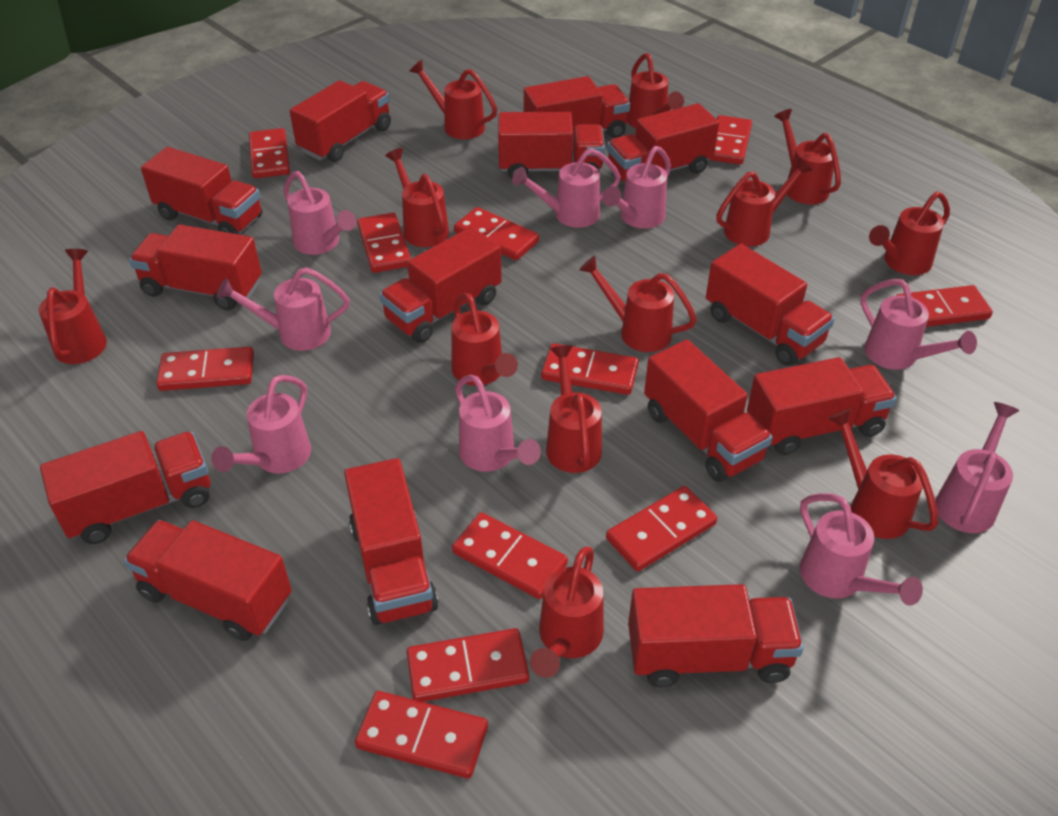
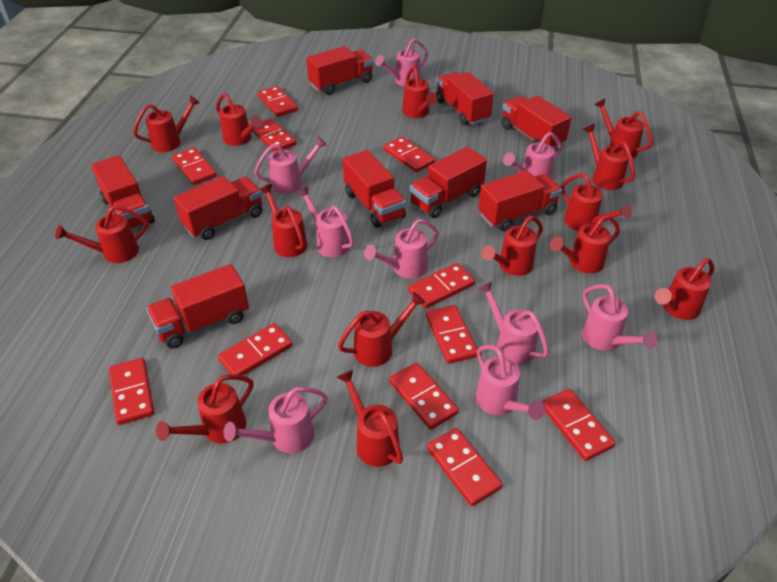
red truck: [40,431,210,544] [124,520,292,641] [129,224,262,310] [141,147,262,234] [290,80,391,162] [344,458,439,625] [379,227,502,343] [498,112,605,179] [524,76,630,138] [607,103,719,183] [628,584,804,688] [644,339,773,482] [706,244,835,366] [747,357,897,455] = 14 -> [91,155,155,230] [146,264,249,349] [174,176,262,240] [306,46,373,95] [343,150,406,228] [410,147,487,218] [436,72,494,125] [478,170,562,231] [501,95,571,149] = 9
red watering can: [39,249,107,364] [385,148,449,247] [409,60,497,139] [451,293,518,386] [530,546,604,678] [546,345,602,473] [579,256,697,352] [627,53,684,128] [716,158,813,246] [774,109,841,204] [828,408,938,539] [869,191,950,275] = 12 -> [55,205,148,263] [133,95,200,152] [156,374,253,443] [216,93,263,146] [259,184,308,257] [337,369,403,467] [338,292,426,367] [402,66,437,118] [481,216,543,276] [550,215,620,274] [561,173,632,231] [583,124,635,190] [594,99,653,158] [655,258,714,320] = 14

